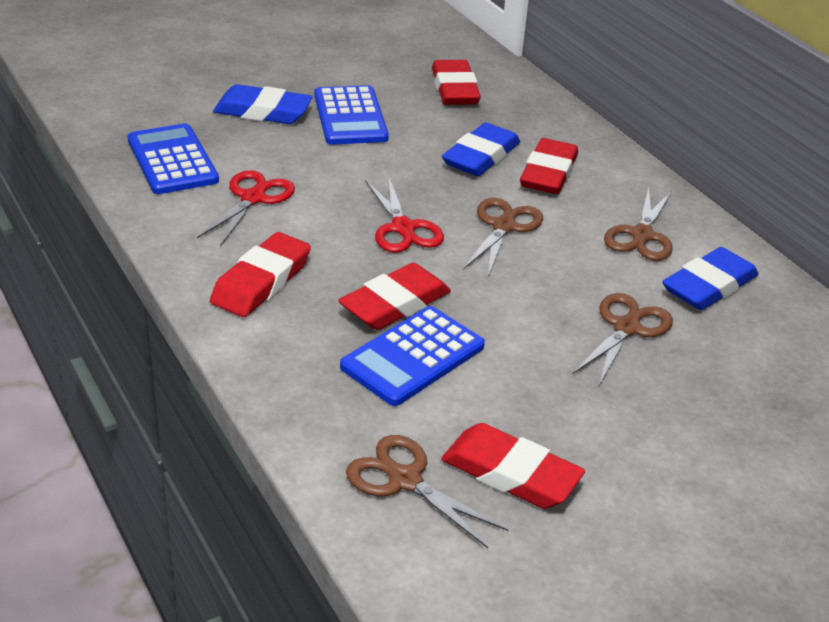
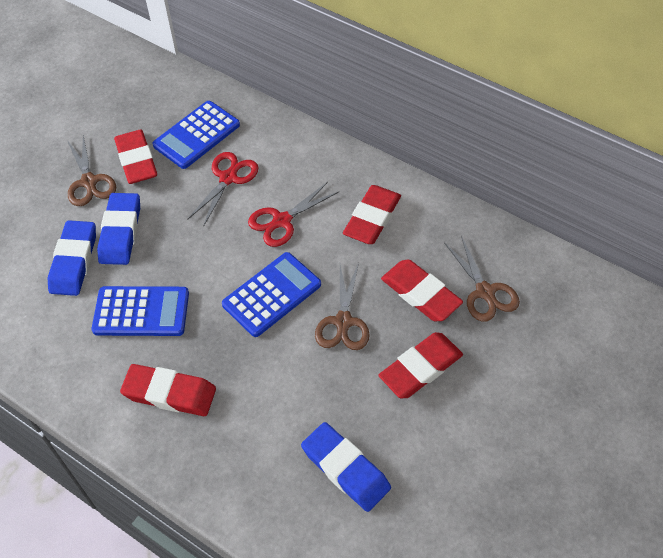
brown scissors: [346,435,508,548] [463,198,543,277] [572,293,673,386] [604,188,673,261] = 4 -> [67,135,116,206] [315,262,370,350] [444,236,520,322] = 3

